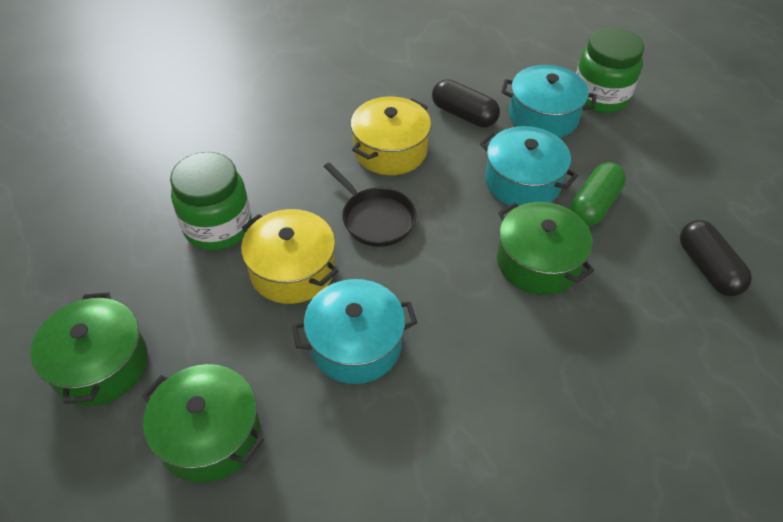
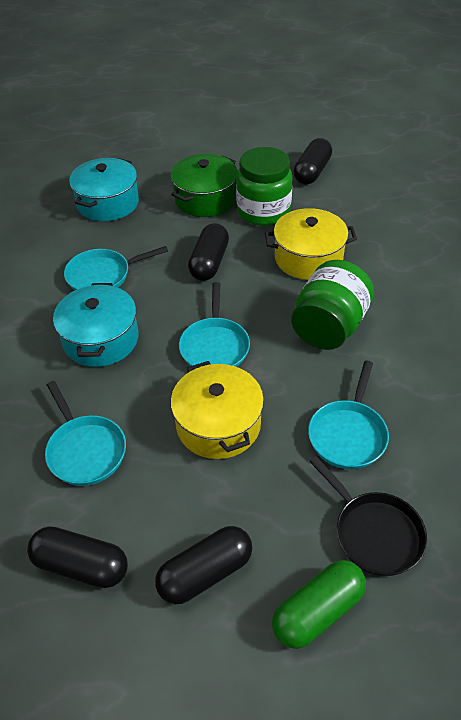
black capsule: [432,79,500,128] [680,220,752,296] = 2 -> [27,527,128,588] [155,526,252,604] [188,223,229,281] [293,138,332,184] = 4
green pot: [31,292,148,406] [142,364,264,483] [497,202,594,295] = 3 -> [170,154,238,217] = 1
turquoise pan: none = 0 -> [45,381,126,486] [64,246,168,291] [179,282,250,367] [308,361,389,469] = 4
turquoise pot: [292,279,417,384] [480,126,578,205] [502,65,597,138] = 3 -> [53,283,138,367] [69,158,139,221] = 2

